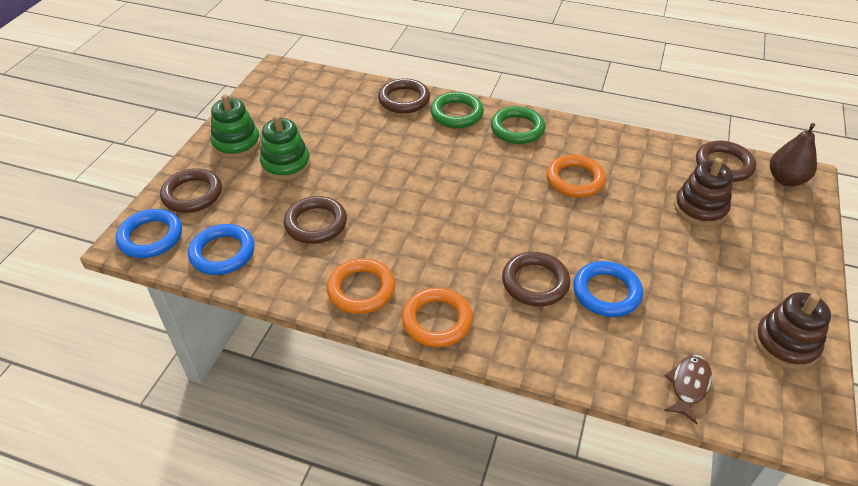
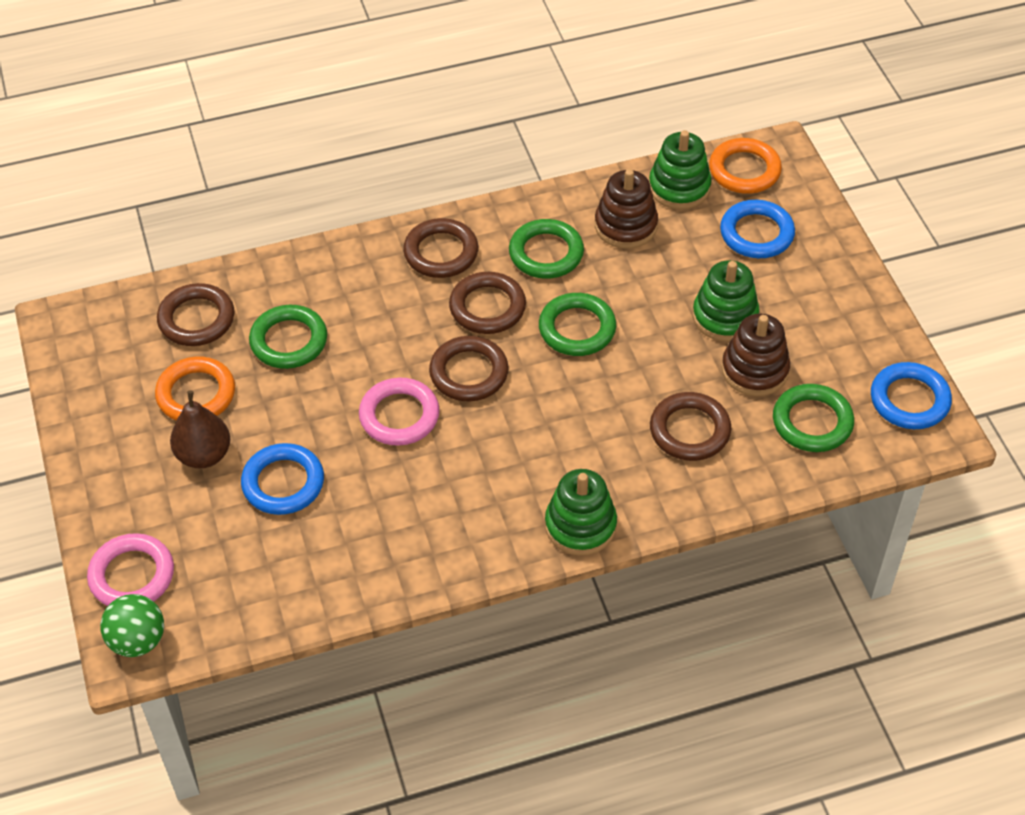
brown fish: [664,355,712,424] = 1 -> none = 0
green ball: none = 0 -> [100,594,164,657] = 1
green ring: [430,92,484,128] [491,106,545,144] = 2 -> [249,305,327,369] [509,219,584,279] [539,293,616,356] [773,384,854,452] = 4
green stacking toy: [211,94,261,159] [260,115,310,181] = 2 -> [545,469,617,556] [649,130,712,210] [692,260,760,342] = 3
orange ring: [327,258,395,314] [402,288,473,347] [546,155,606,198] = 3 -> [155,357,235,421] [709,138,782,194] = 2
pink ring: none = 0 -> [87,533,174,606] [359,378,440,446] = 2

